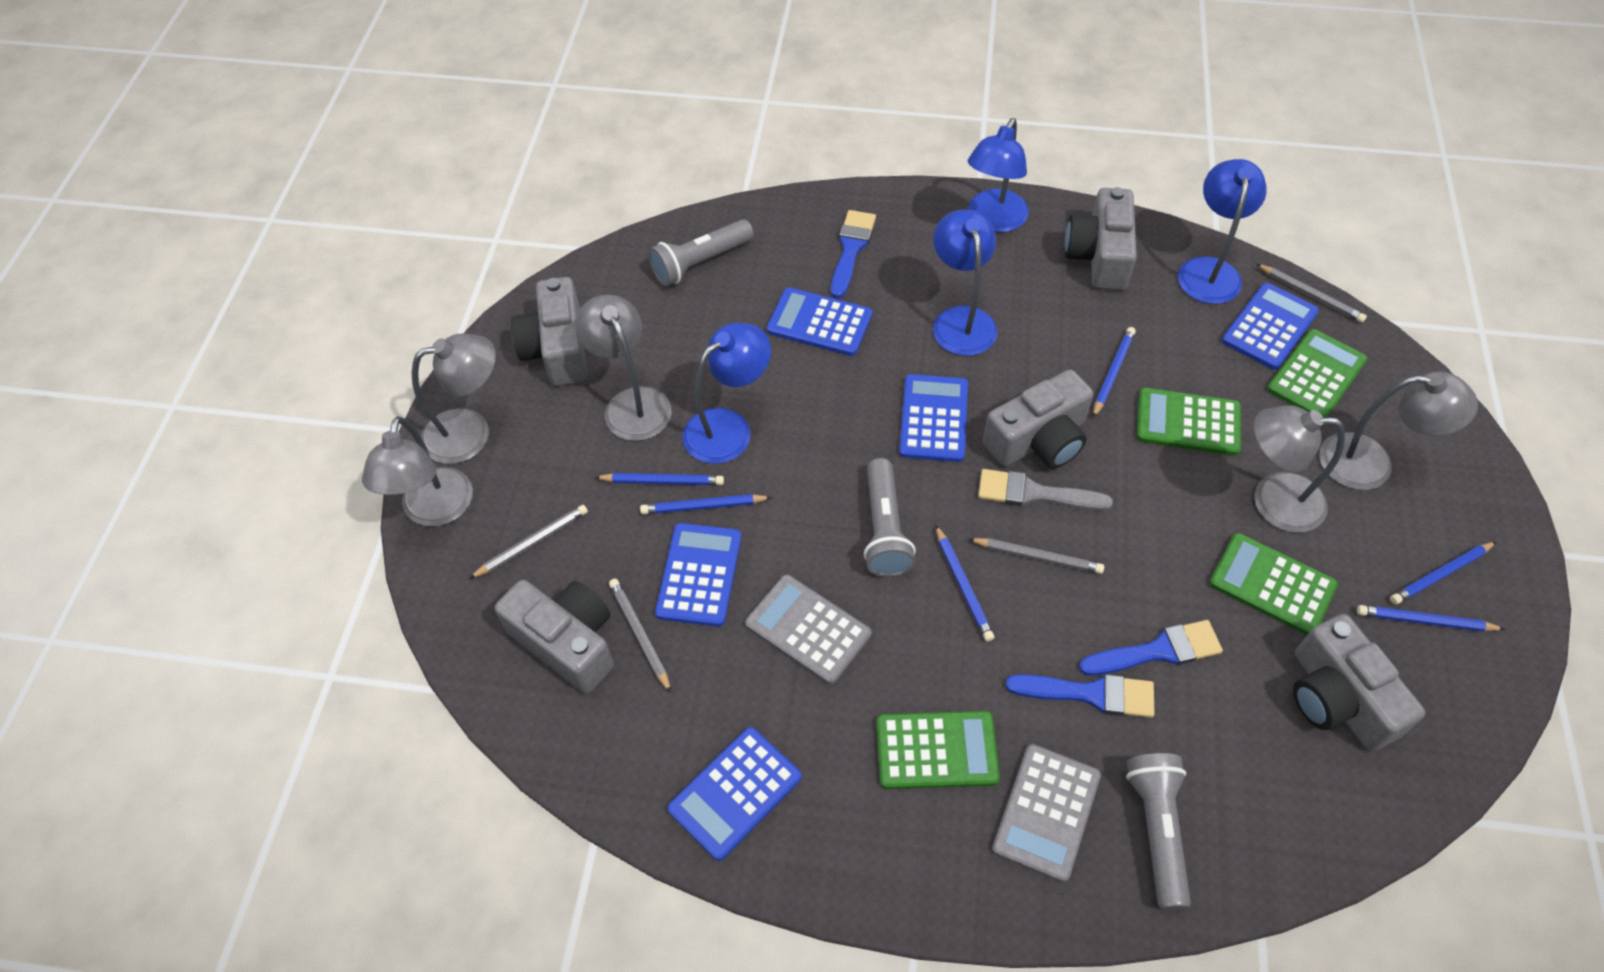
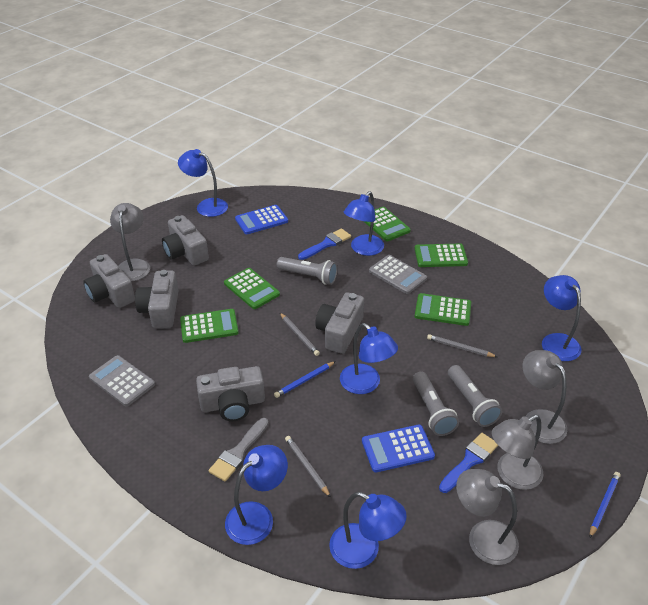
blue brush: [831,210,876,299] [1006,674,1155,718] [1079,620,1223,676] = 3 -> [298,228,351,260] [439,433,498,493] = 2
blue calculator: [655,523,741,627] [668,727,802,861] [767,287,872,356] [899,374,968,462] [1222,283,1319,370] = 5 -> [235,205,288,234] [362,425,435,473] = 2
blue lamp: [683,323,771,464] [933,210,998,356] [968,118,1029,232] [1178,159,1267,304] = 4 -> [178,149,228,217] [225,445,288,545] [329,492,407,569] [340,323,398,394] [344,191,384,256] [542,275,581,361] = 6
blue pencil: [594,473,724,485] [640,494,772,515] [936,525,994,642] [1093,327,1136,418] [1357,605,1505,632] [1390,541,1496,605] = 6 -> [274,361,336,398] [589,472,621,538] = 2
green calculator: [876,711,1000,789] [1136,388,1241,456] [1209,533,1338,635] [1267,329,1368,418] = 4 -> [180,309,239,343] [224,268,280,309] [364,207,411,241] [415,243,468,267] [415,293,471,326] = 5
grey lamp: [362,416,473,527] [412,333,496,464] [575,295,672,441] [1254,405,1345,533] [1319,371,1478,490] = 5 -> [110,203,150,281] [456,469,519,565] [492,415,544,490] [523,350,567,444] = 4
grey pencil: [469,505,588,579] [609,579,671,693] [969,538,1104,574] [1256,264,1367,323] = 4 -> [280,313,320,356] [285,436,331,498] [427,334,497,357] = 3

